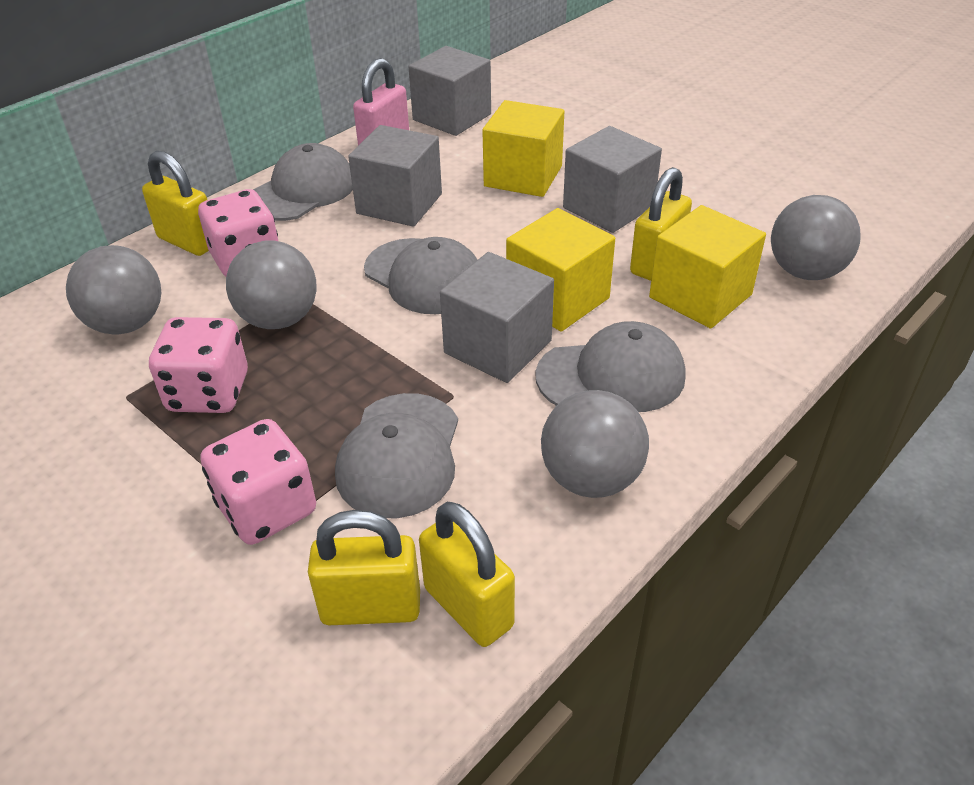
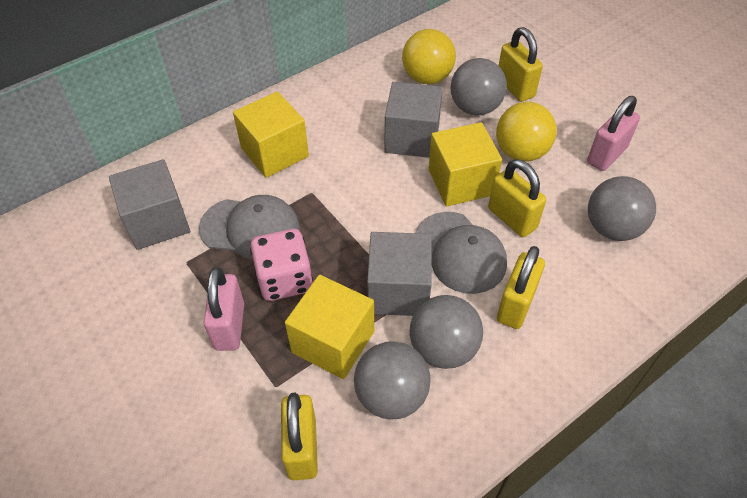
grey cap: [253,143,353,221] [335,393,458,518] [364,237,478,314] [535,321,685,412] = 4 -> [199,195,300,260] [416,212,507,294] = 2
grey cube: [348,125,442,227] [409,46,491,136] [440,252,554,383] [563,126,662,233] = 4 -> [109,159,190,250] [367,232,432,316] [384,82,443,158] = 3
pink dice: [149,317,248,413] [198,189,278,276] [200,419,316,545] = 3 -> [250,229,313,301] = 1
pink padlock: [353,58,409,145] = 1 -> [203,267,244,351] [587,96,640,171] = 2
yellow ball: none = 0 -> [402,29,456,84] [496,102,557,162] = 2

